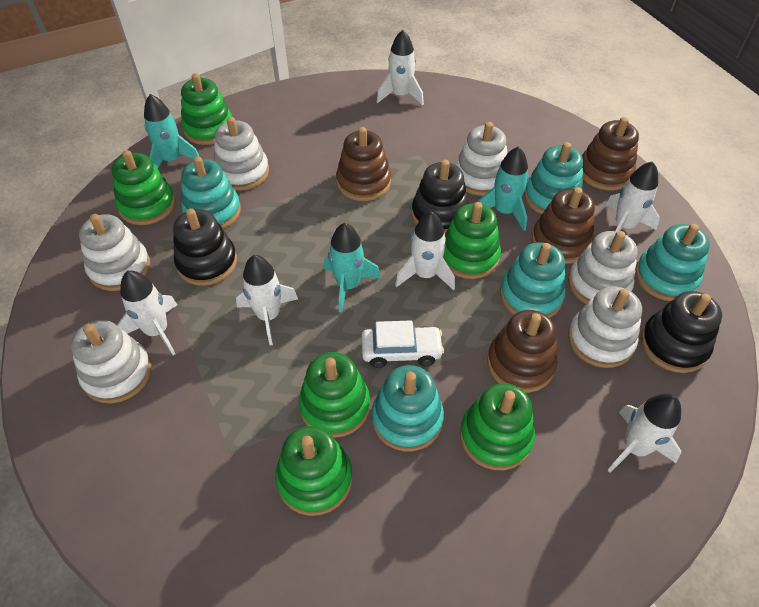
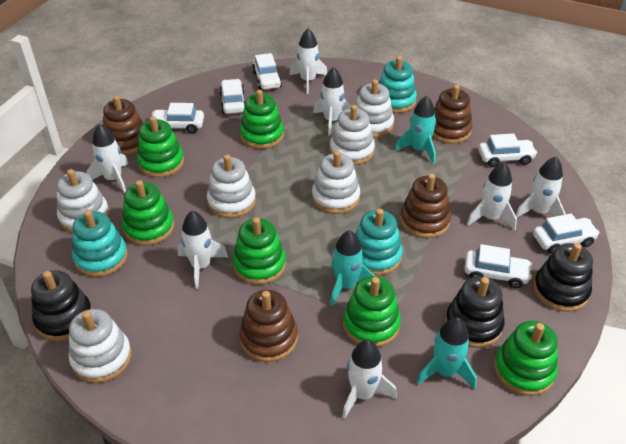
turquoise stacking toy: [181,156,241,229] [372,365,444,451] [500,242,565,318] [524,142,583,214] [635,224,710,301] = 5 -> [72,210,128,277] [355,209,403,276] [378,56,417,113] = 3
white car: [361,320,444,368] = 1 -> [152,103,204,134] [219,79,245,114] [252,53,282,90] [464,244,532,288] [479,133,537,167] [533,214,600,254] = 6
white rocket: [118,271,177,355] [236,255,298,345] [377,30,424,106] [395,212,455,290] [605,161,660,232] [608,393,681,473] = 6 -> [86,124,128,193] [178,211,228,289] [289,29,327,94] [313,67,352,135] [342,340,397,419] [466,162,517,231] [515,157,566,218] = 7

